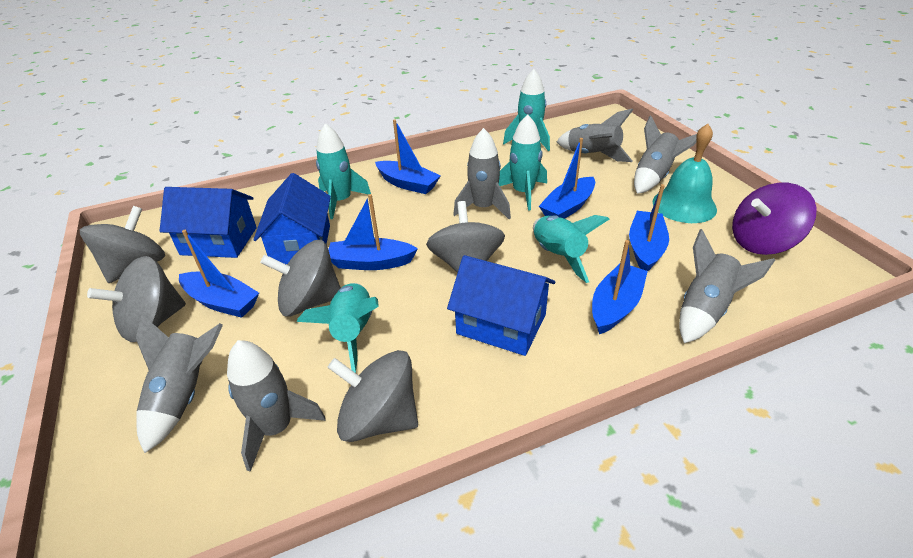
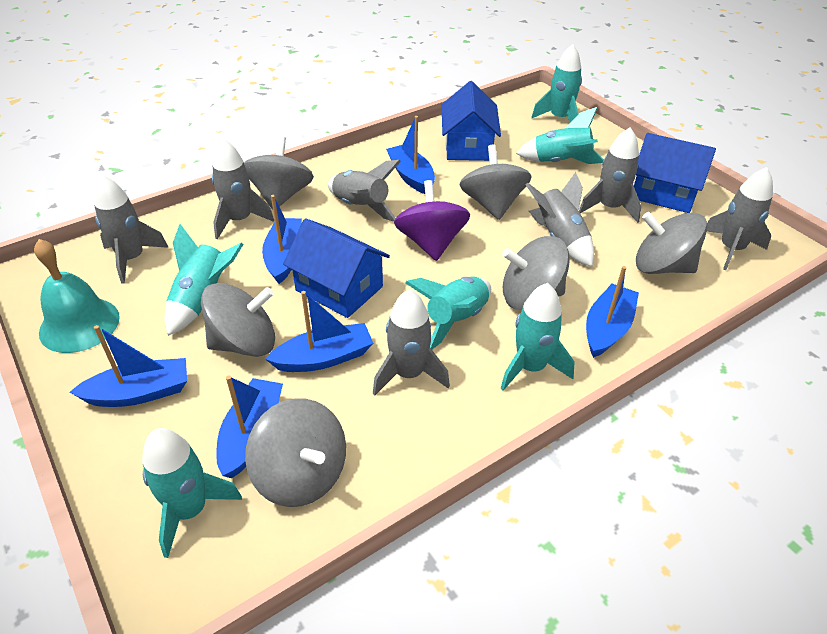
grey rocket: [136,315,223,453] [227,340,326,472] [453,128,511,219] [556,109,633,162] [634,115,697,194] [679,229,775,343] = 6 -> [94,175,169,284] [212,138,274,239] [328,160,401,222] [373,289,450,396] [525,172,594,267] [579,127,642,223] [707,167,773,270] = 7
grey spinning top: [80,206,165,283] [87,256,186,342] [260,240,341,317] [327,350,418,442] [426,201,505,273] = 5 -> [201,283,275,357] [244,136,314,210] [245,398,346,507] [460,145,532,220] [502,236,570,310] [636,212,707,274] = 6
turquoise rocket: [297,283,379,373] [316,123,371,219] [499,114,547,211] [503,69,550,151] [533,215,609,283] = 5 -> [142,428,242,558] [164,224,244,336] [405,277,491,349] [501,283,575,391] [516,107,604,164] [531,44,582,122] = 6

